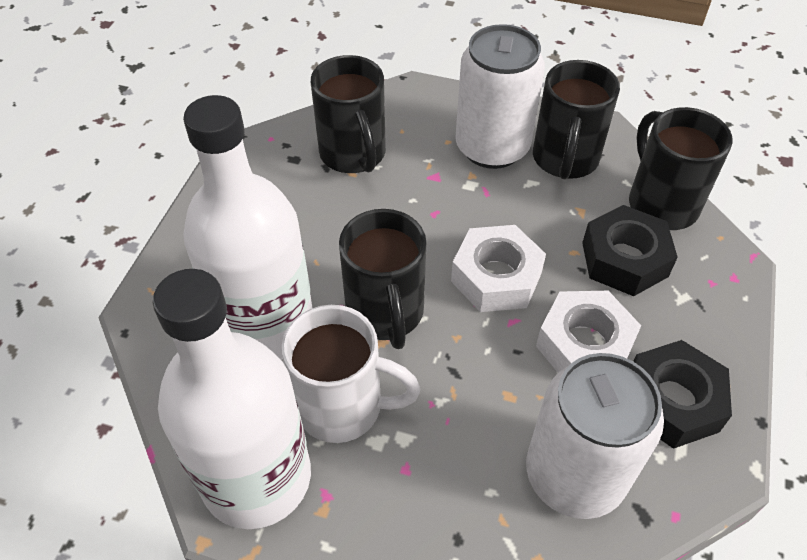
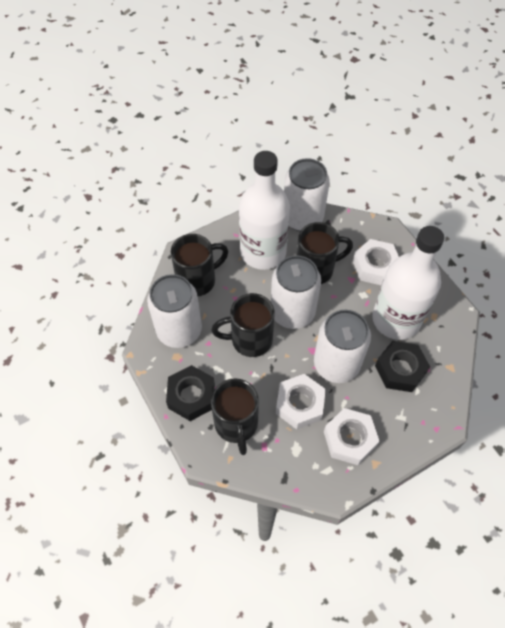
white can: [455,24,545,169] [526,353,664,519] = 2 -> [147,274,202,348] [271,255,321,329] [284,158,330,231] [314,310,371,383] = 4
white mug: [281,305,420,443] = 1 -> none = 0
white nut: [451,225,546,312] [536,291,641,373] = 2 -> [276,374,326,430] [324,408,380,465] [353,239,399,285] = 3

